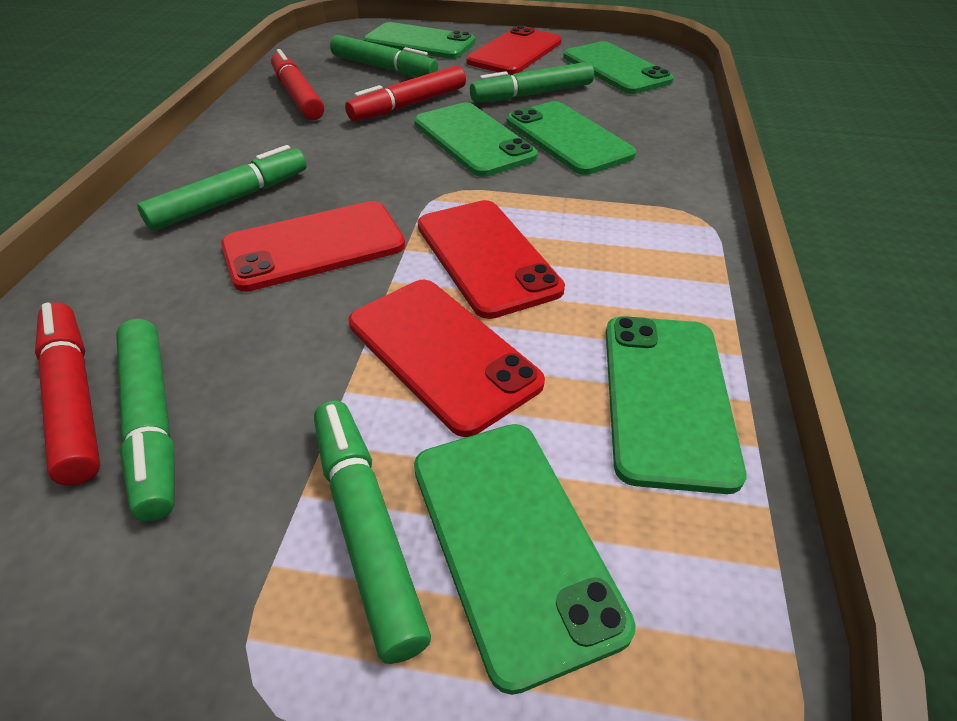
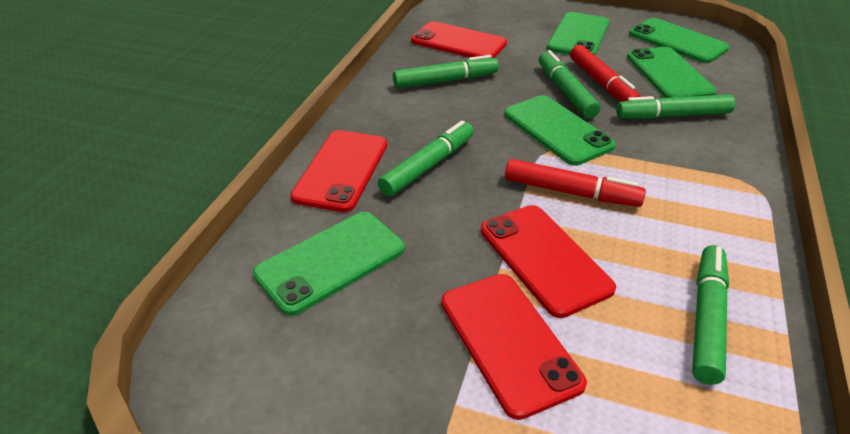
green phone: [364,22,475,59] [414,103,538,177] [414,424,636,695] [506,101,637,175] [563,41,674,94] [606,316,746,494] = 6 -> [253,212,405,316] [504,95,615,166] [547,12,609,55] [627,47,717,98] [629,18,730,63] = 5
red marker: [35,302,100,486] [271,49,324,120] [345,66,466,121] = 3 -> [505,159,646,207] [570,45,641,102] = 2

